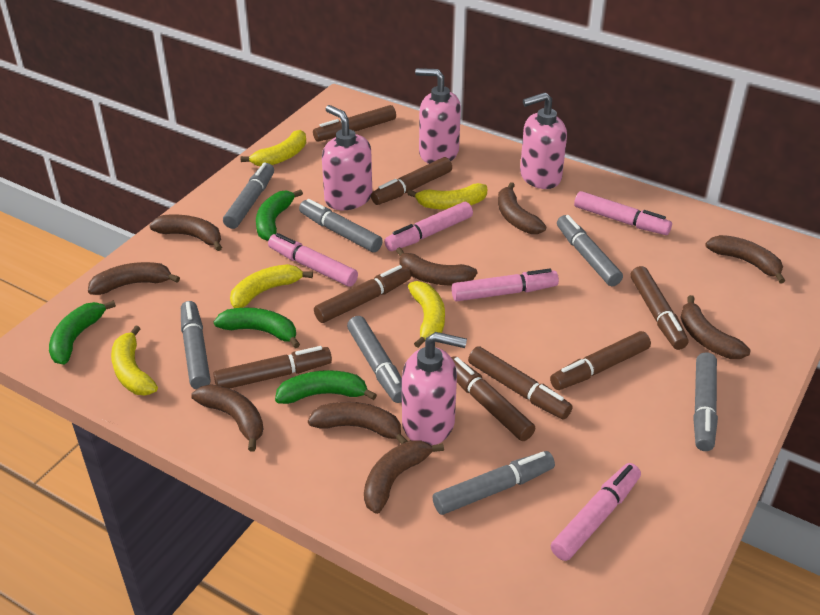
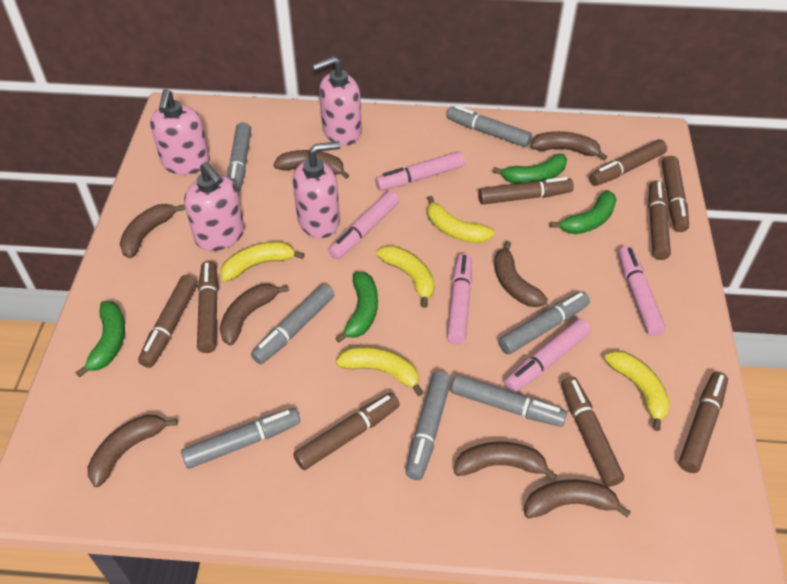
brown banana: [88,262,180,295] [149,214,222,251] [191,384,264,452] [308,402,408,444] [364,440,444,514] [396,247,477,285] [498,182,546,234] [680,295,750,359] [705,235,785,284] = 9 -> [88,414,178,487] [120,204,185,258] [220,284,289,346] [273,150,349,179] [454,442,558,481] [494,241,548,307] [524,479,631,519] [531,131,607,160] = 8
brown marker: [213,346,332,389] [313,105,396,142] [314,265,411,323] [371,157,452,205] [451,356,536,441] [468,346,573,419] [550,331,651,390] [630,266,688,350] = 8 -> [138,275,197,368] [197,261,218,353] [293,393,400,470] [478,177,574,204] [561,377,624,487] [589,139,667,186] [648,180,671,260] [662,156,689,232] [679,372,728,473] = 9

